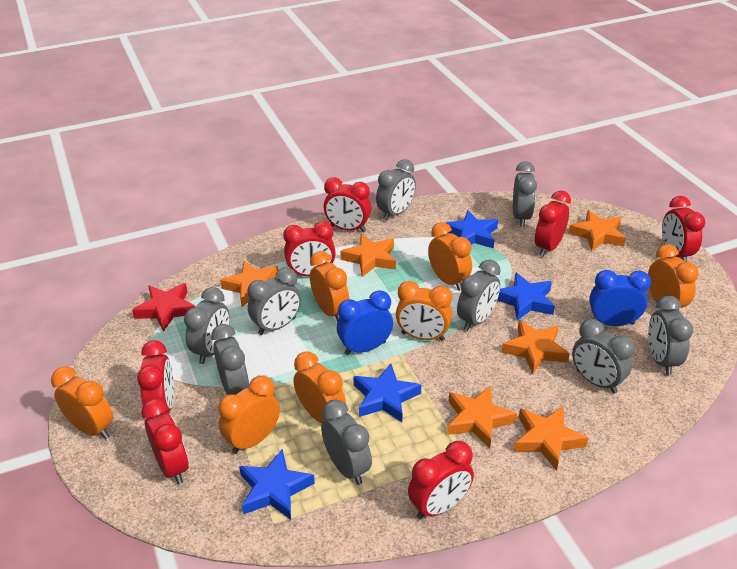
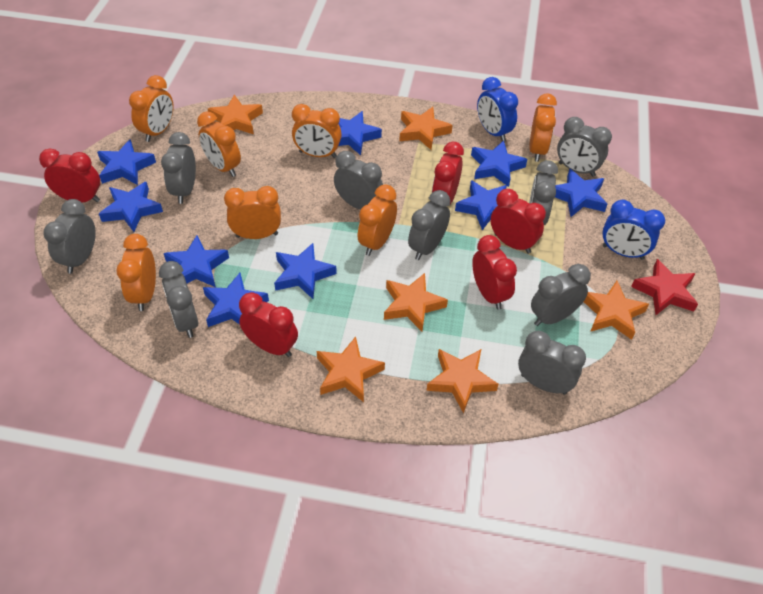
blue star: [239,449,315,520] [353,364,421,422] [445,210,498,249] [497,272,555,321] = 4 -> [97,139,156,185] [99,182,163,232] [164,235,229,287] [203,273,269,327] [274,243,337,299] [338,111,382,155] [455,180,507,230] [471,140,527,187] [555,168,607,217] = 9
red clock: [137,340,174,413] [141,398,189,484] [283,221,336,276] [324,177,371,232] [408,441,474,519] [535,191,571,256] [662,196,705,262] = 7 -> [39,148,100,202] [239,292,298,357] [432,142,464,204] [472,235,517,310] [491,189,546,254] = 5

